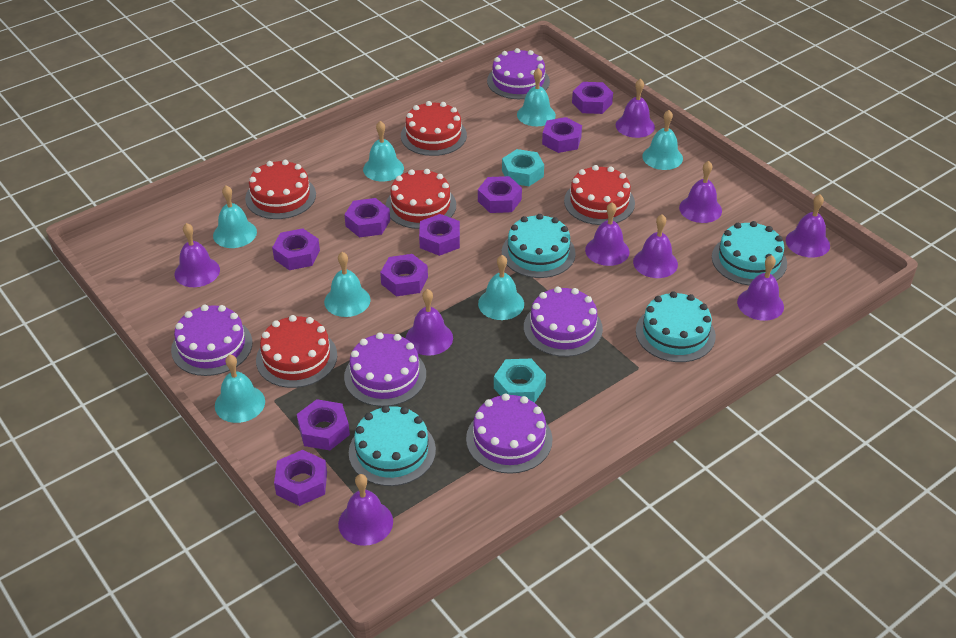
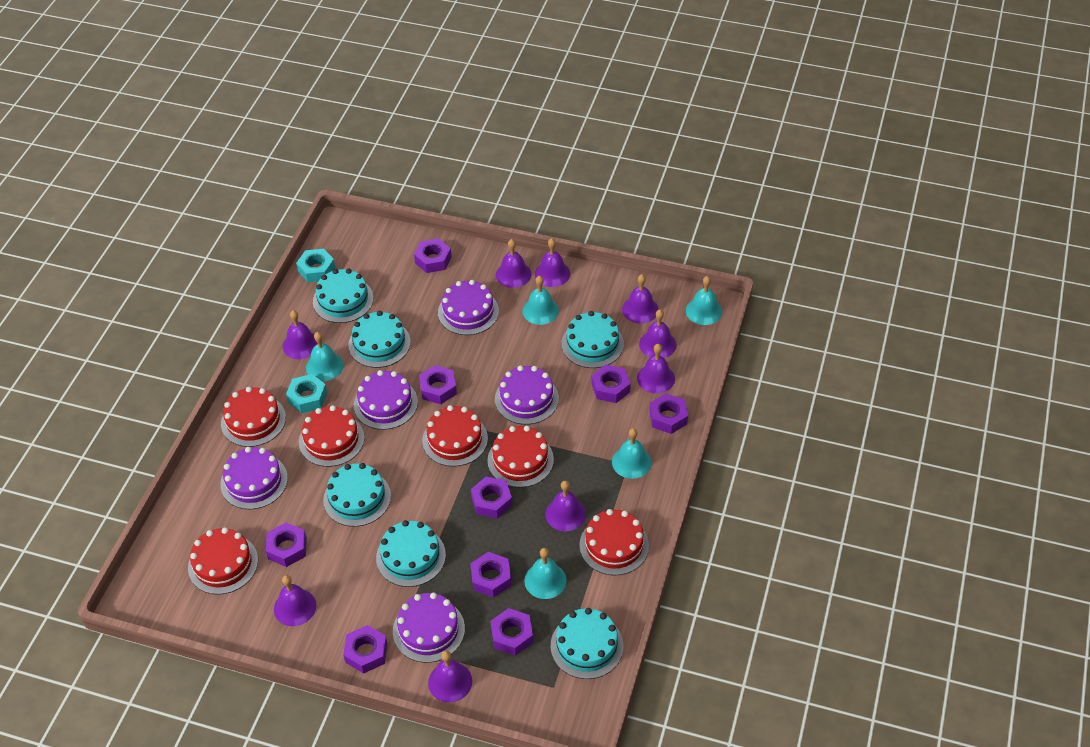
red cake: [245,160,316,219] [256,315,337,388] [386,169,456,229] [401,101,467,156] [564,165,635,225] = 5 -> [188,527,258,595] [221,387,286,447] [299,405,364,467] [422,405,488,467] [487,426,554,488] [579,509,649,576] = 6
turquoise bell: [213,185,257,248] [215,355,265,423] [324,252,371,317] [363,121,404,182] [478,255,524,320] [517,68,556,126] [642,110,683,170] = 7 -> [306,332,343,381] [522,276,559,325] [524,548,567,599] [612,428,652,479] [686,276,722,325] = 5
turquoise cake: [349,405,436,486] [502,214,576,278] [636,291,716,362] [712,221,787,285] = 4 -> [313,269,373,323] [323,463,391,527] [348,311,411,368] [376,520,446,587] [551,608,623,679] [562,311,624,368] = 6

